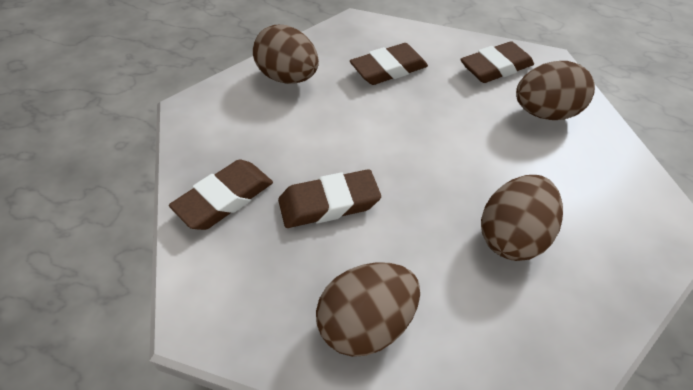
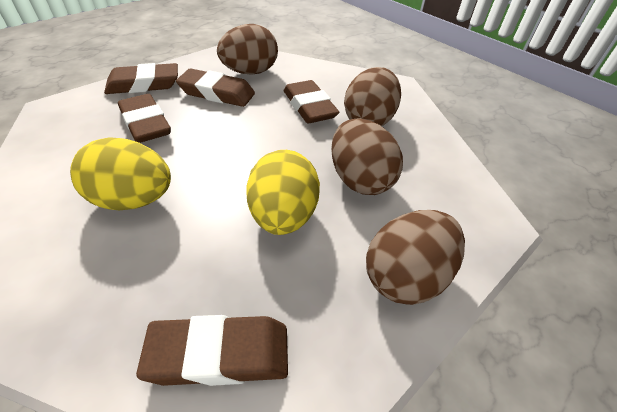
brown eraser: [169,159,273,230] [278,169,381,228] [350,43,428,85] [460,41,534,83] = 4 -> [104,63,178,94] [118,94,171,143] [136,315,288,386] [176,68,255,107] [284,80,339,123] = 5
yellow egg: none = 0 -> [70,137,171,210] [246,150,320,235] = 2

